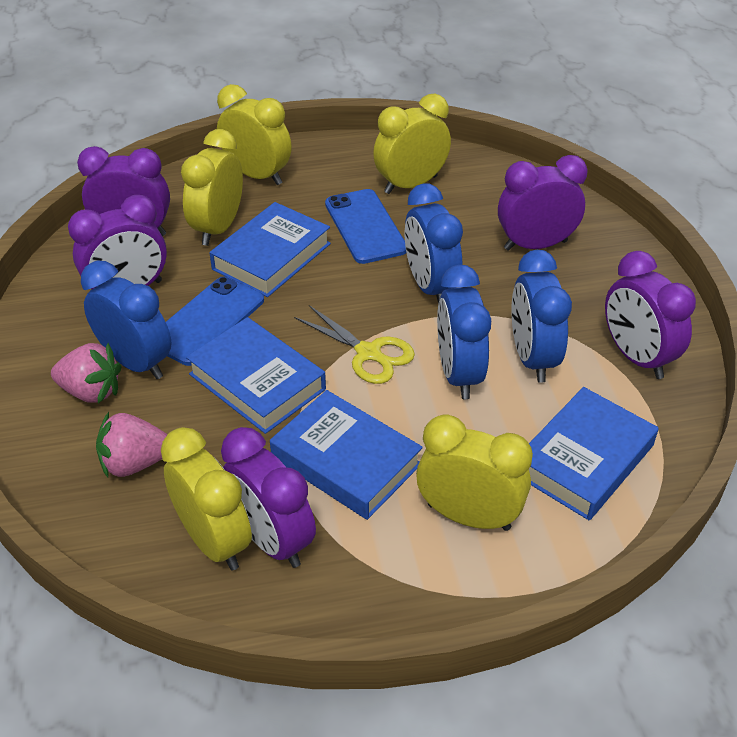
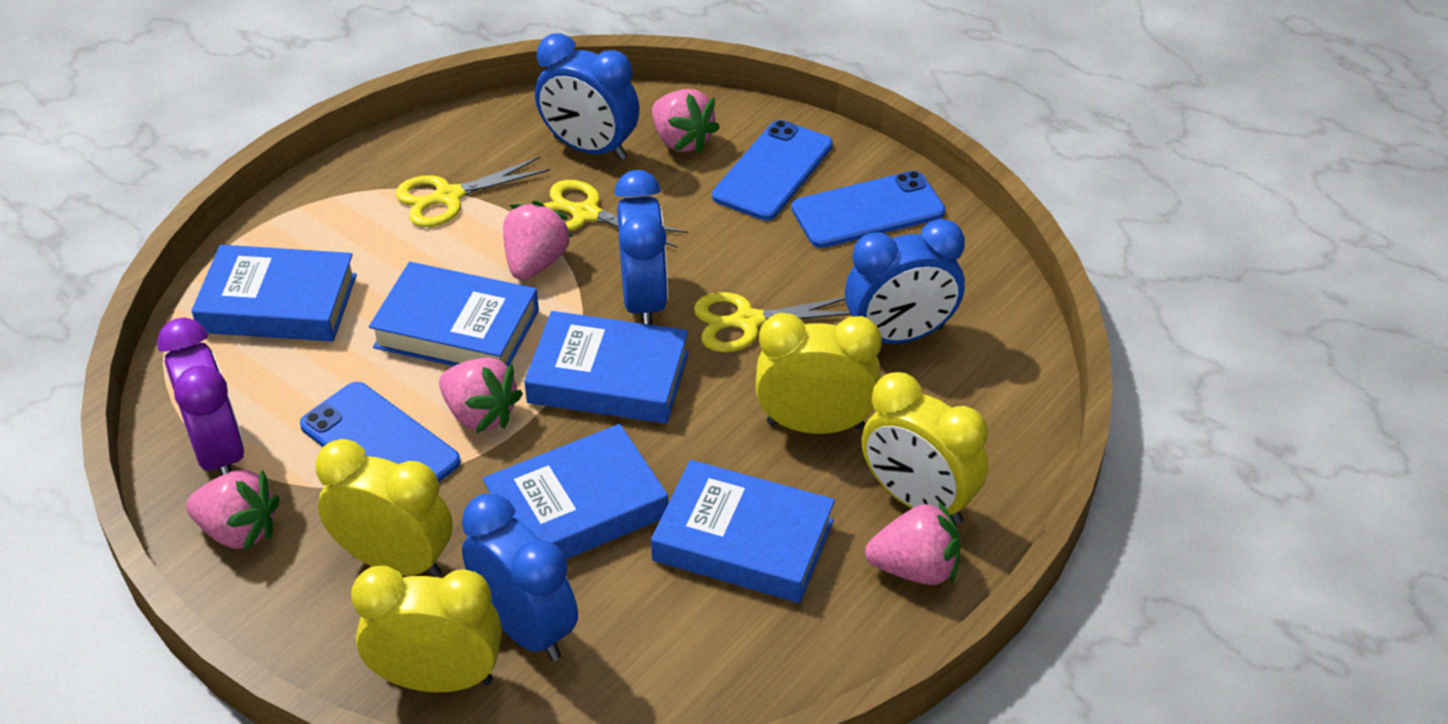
blue book: [186,317,326,434] [209,202,331,297] [270,390,423,520] [529,387,659,520] = 4 -> [191,245,357,342] [369,262,539,366] [482,424,668,559] [524,311,689,424] [651,460,835,603] = 5
blue phone: [166,277,264,366] [325,189,406,264] = 2 -> [300,382,461,482] [712,120,833,221] [792,171,946,248] = 3
pink strawberry: [51,343,122,404] [96,412,168,478] = 2 -> [186,470,280,552] [439,357,523,433] [503,201,573,280] [652,89,720,154] [865,501,961,585] = 5
purple clock: [68,195,167,289] [77,146,170,236] [221,427,316,568] [498,155,588,251] [605,251,696,379] = 5 -> [157,317,244,476] = 1
yellow clock: [161,427,252,570] [181,129,243,246] [217,84,292,185] [373,94,451,194] [416,414,533,531] = 5 -> [315,439,453,577] [351,566,502,692] [755,313,882,434] [862,372,988,524] = 4
yellow scissors: [294,305,415,384] = 1 -> [396,157,550,227] [544,180,688,247] [694,292,851,352] = 3

